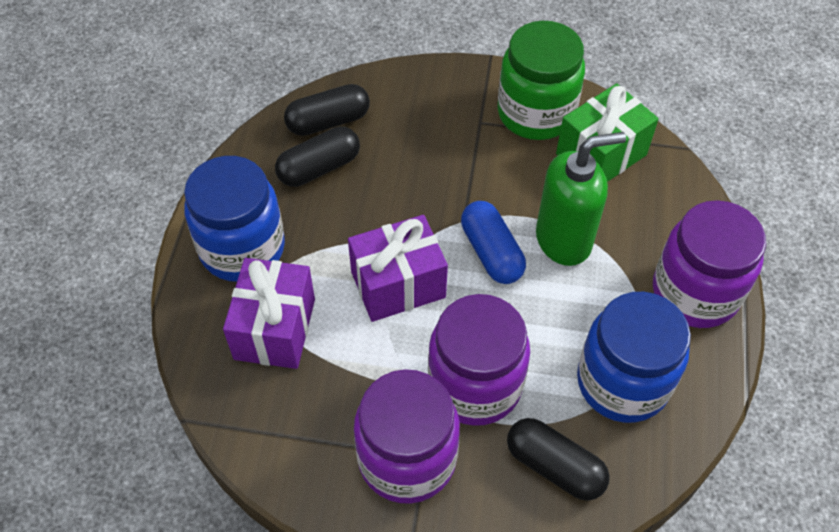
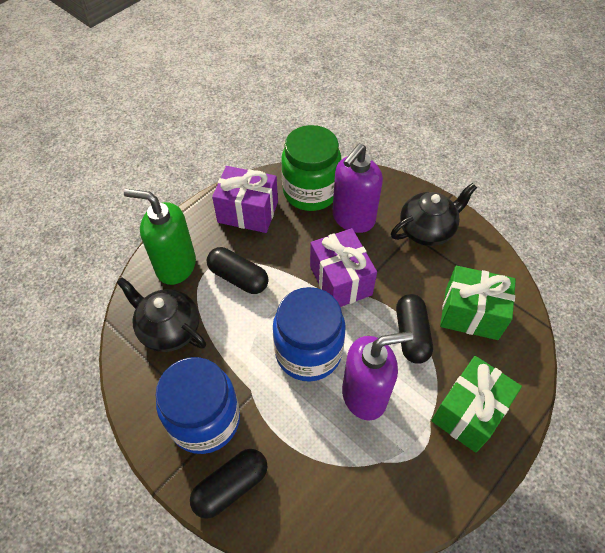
black teapot: none = 0 -> [117,277,206,352] [391,183,477,246] = 2
blue capsule: [461,201,526,284] = 1 -> none = 0
green gift: [556,83,659,182] = 1 -> [431,356,522,453] [440,266,516,340] = 2
purple jar: [354,369,460,504] [428,294,530,426] [653,200,766,328] = 3 -> none = 0
purple soap dispenser: none = 0 -> [332,144,383,233] [342,331,413,420] = 2

